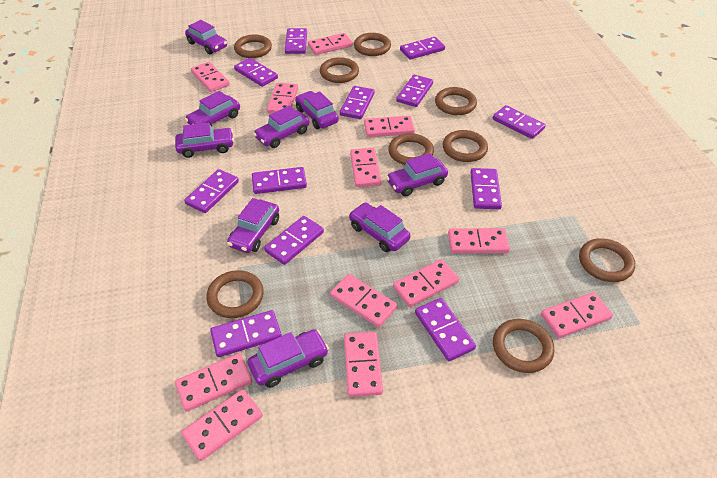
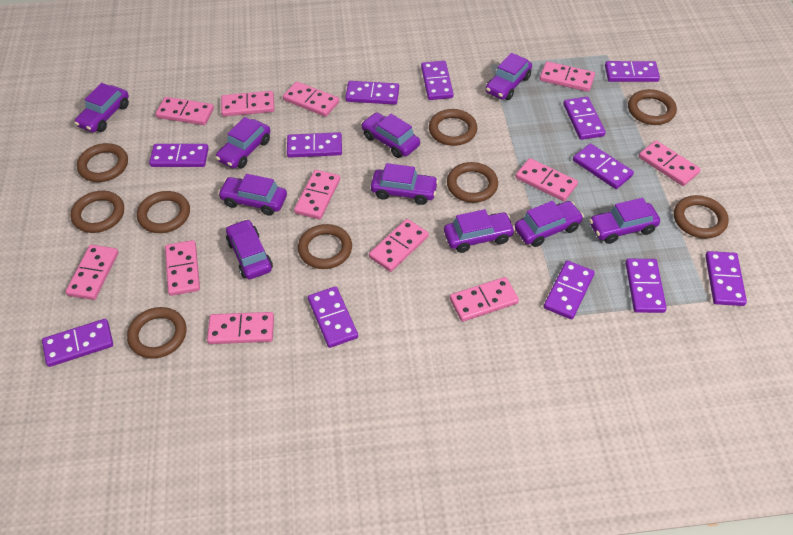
purple car: [175,123,234,158] [185,20,227,54] [185,91,240,127] [227,198,279,253] [248,329,329,388] [253,106,309,148] [295,91,339,129] [349,202,411,252] [386,153,448,196] = 9 -> [75,83,129,132] [215,117,270,169] [218,174,287,216] [226,219,273,279] [361,112,420,158] [371,163,439,205] [444,209,515,253] [485,53,532,100] [515,201,584,247] [589,198,660,244] = 10

